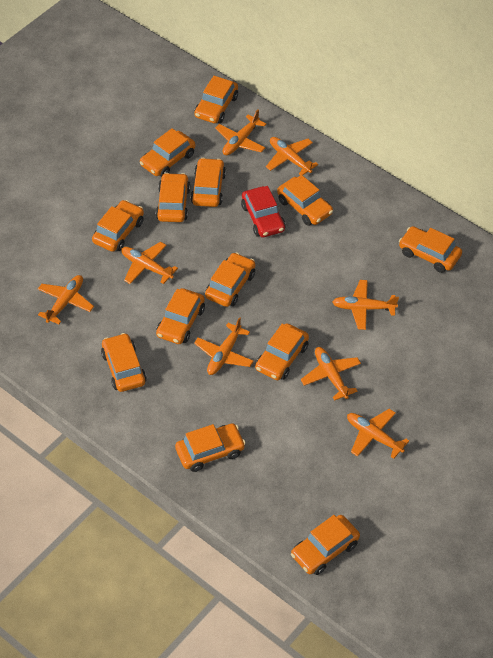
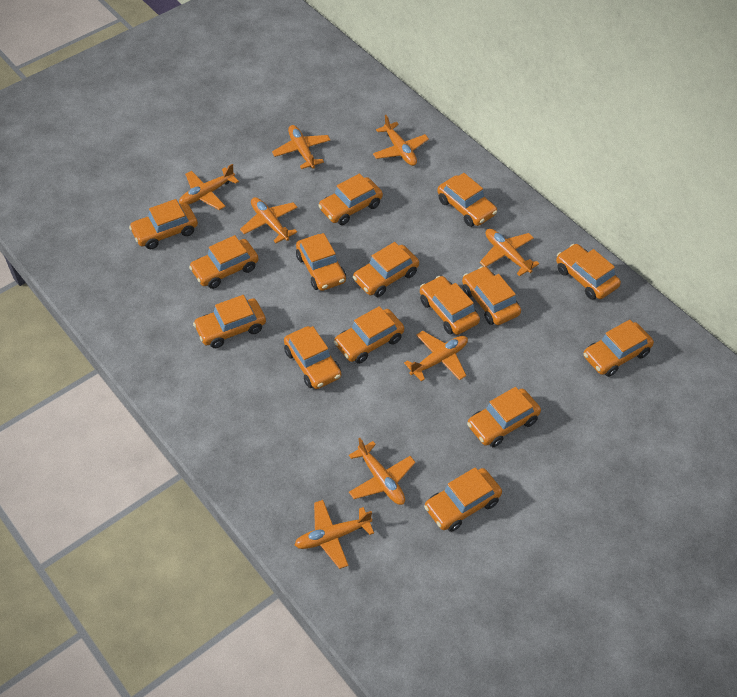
orange car: [92,200,144,252] [101,333,147,392] [140,128,195,177] [156,173,190,222] [156,288,205,344] [175,424,246,472] [191,158,226,207] [194,76,238,123] [205,252,255,307] [255,324,309,380] [277,175,333,226] [291,515,360,575] [399,226,462,273] = 13 -> [129,199,198,249] [189,235,259,289] [193,295,266,348] [284,326,341,389] [296,233,346,291] [318,173,383,225] [334,306,404,364] [353,242,419,297] [420,276,480,335] [424,467,502,532] [437,173,497,227] [462,266,521,325] [467,387,541,447] [556,244,621,300] [583,320,654,377] = 15
red car: [241,186,285,238] = 1 -> none = 0

